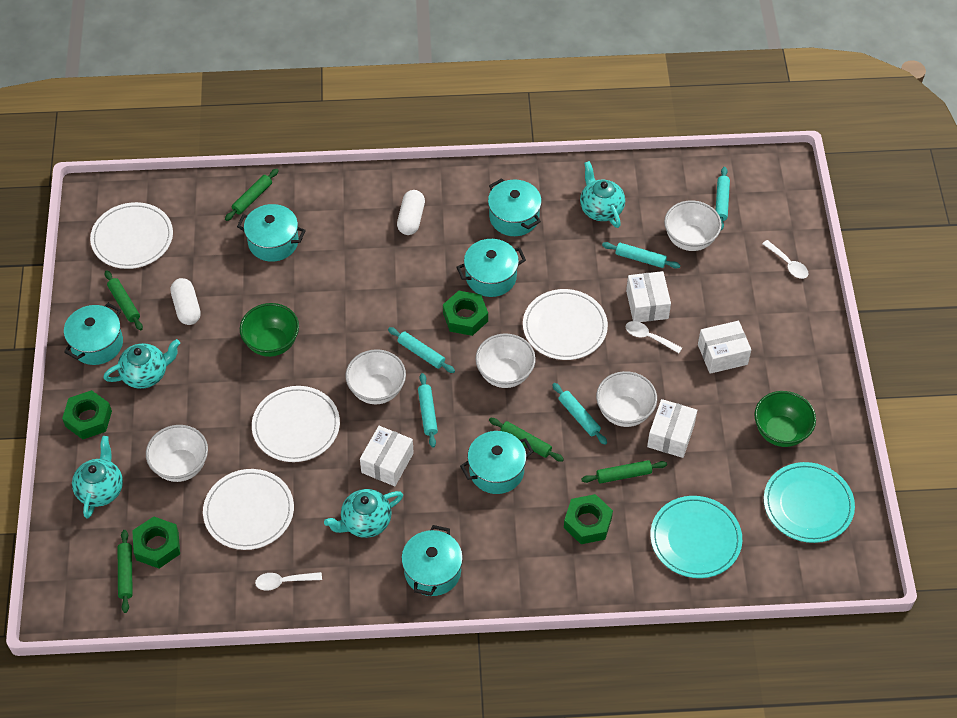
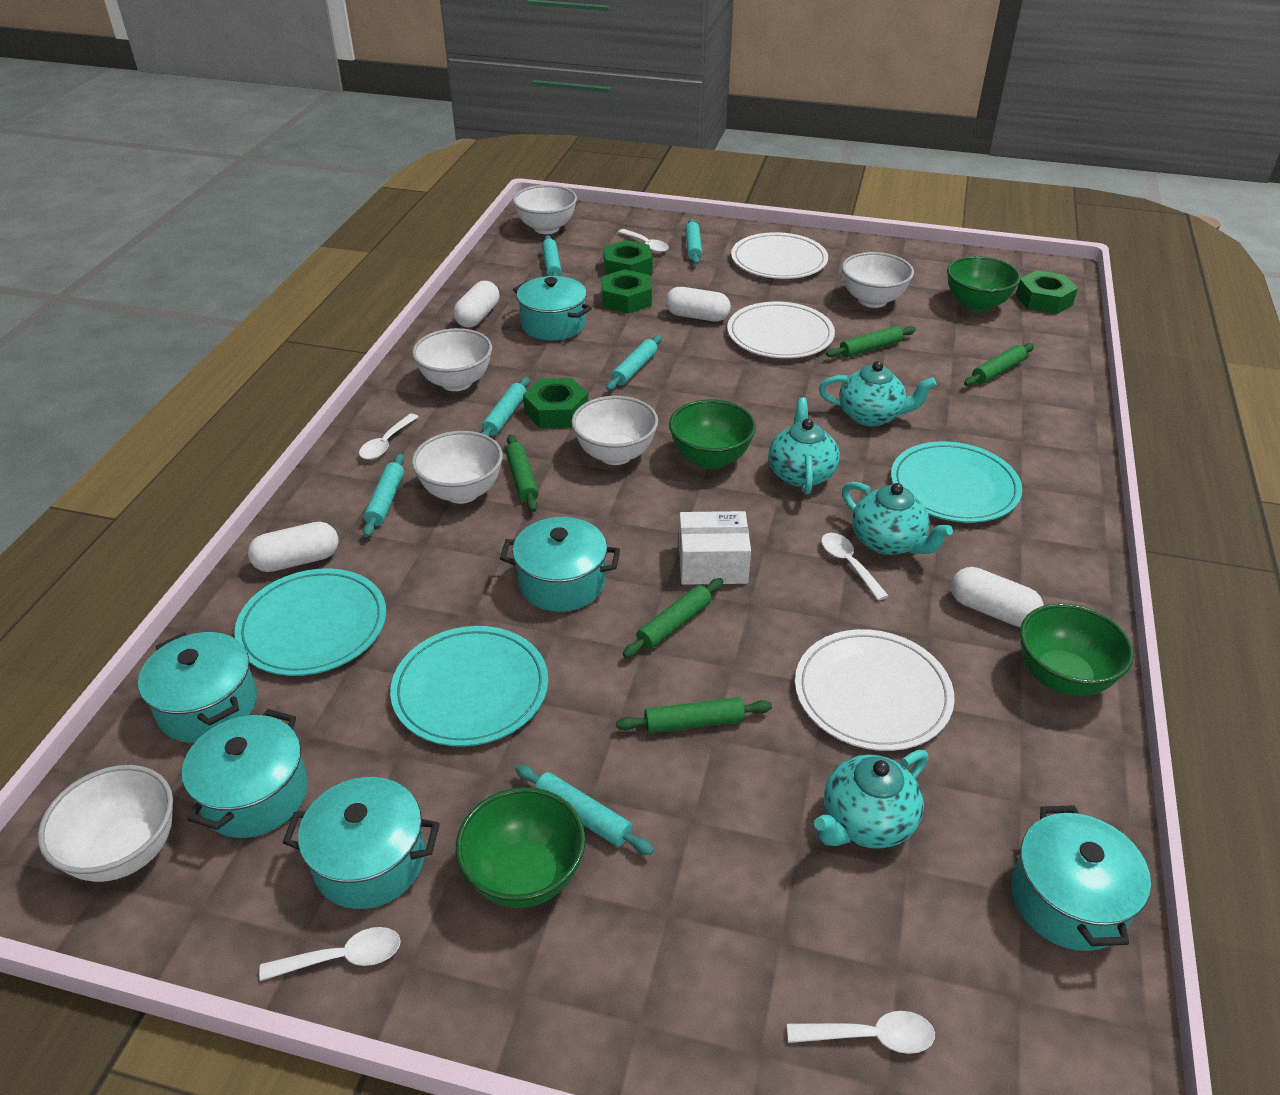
green bowl: [240,303,299,357] [754,391,816,447] = 2 -> [456,787,586,908] [669,399,756,469] [947,256,1021,312] [1020,603,1134,696] = 4
turquoise plate: [650,496,742,578] [764,462,855,543] = 2 -> [234,568,386,676] [390,626,548,747] [891,441,1022,523] = 3
turquoise rolling pin: [388,327,455,373] [418,373,438,448] [552,383,607,445] [602,242,680,269] [716,167,730,230] = 5 -> [363,453,405,537] [482,377,530,436] [515,765,654,855] [542,235,562,276] [606,335,662,391] [685,219,702,265] = 6
white bowl: [146,425,208,482] [345,349,406,404] [475,333,536,388] [596,371,657,427] [664,200,722,251] = 5 -> [38,765,173,882] [412,328,492,391] [412,431,503,504] [513,185,577,234] [571,396,658,465] [842,252,914,308] = 6
white box: [360,426,414,486] [626,271,671,322] [647,399,697,458] [698,321,751,374] = 4 -> [679,511,751,585] = 1
white capsule: [170,278,201,325] [397,190,425,235] = 2 -> [248,522,339,572] [453,281,499,328] [666,287,731,322] [951,567,1044,627] = 4
white plate: [90,202,173,269] [203,469,294,550] [252,386,340,462] [523,289,608,360] = 4 -> [727,302,835,358] [731,232,828,279] [795,629,955,751] = 3
white spoon: [255,572,322,591] [625,321,682,353] [762,240,809,279] = 3 -> [259,927,401,981] [359,413,418,460] [618,229,669,253] [787,1011,935,1054] [821,533,889,601] = 5

